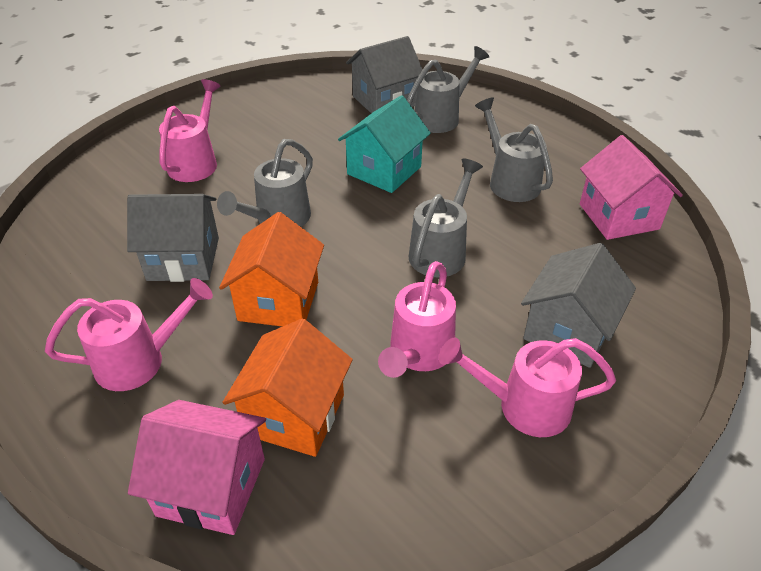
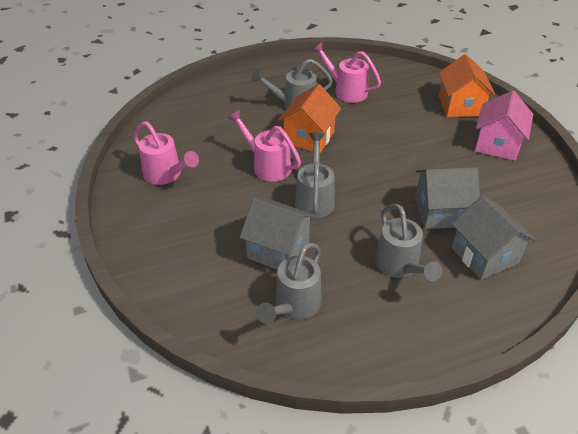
pink house: [128,400,266,535] [580,135,683,240] = 2 -> [475,90,533,161] = 1
pink watering can: [45,278,213,391] [159,79,221,182] [378,261,456,378] [439,337,616,437] = 4 -> [133,121,199,185] [227,110,301,182] [312,42,381,103] = 3
turquoise house: [338,95,431,193] = 1 -> none = 0

